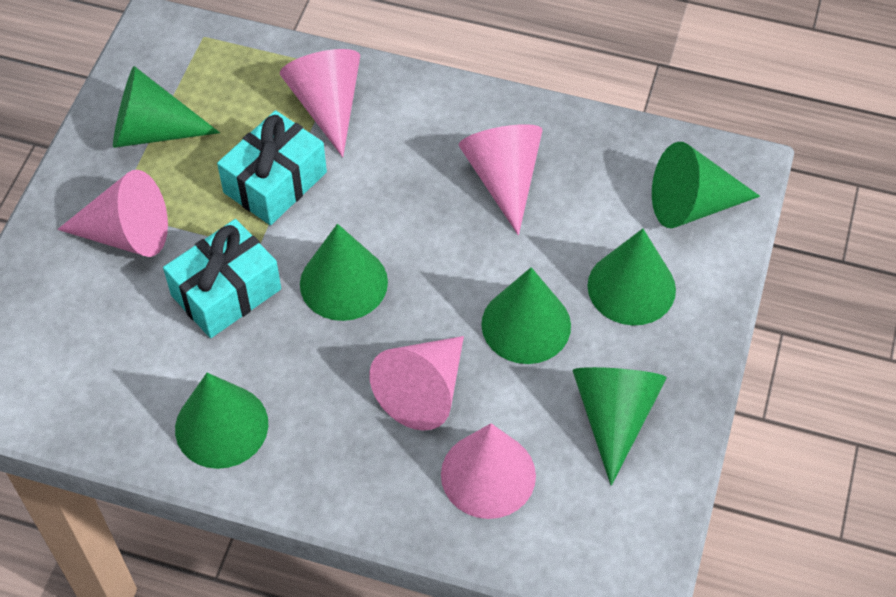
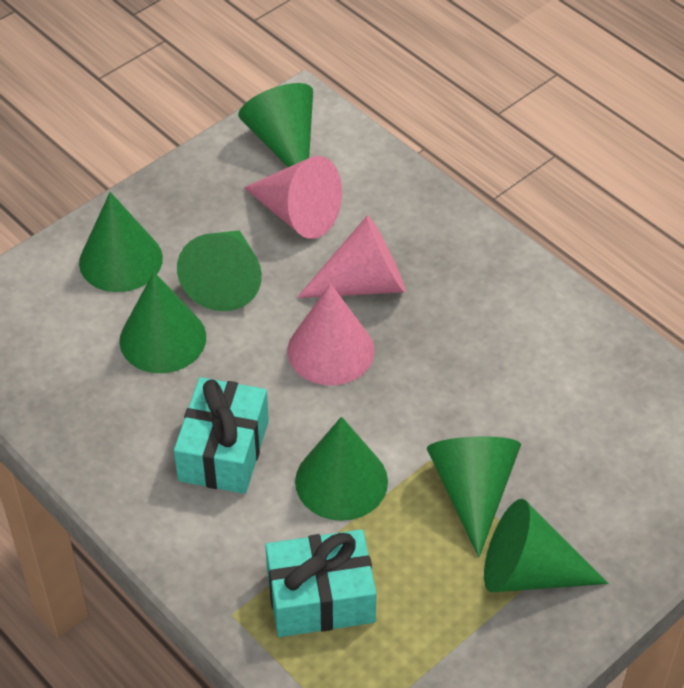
pink cone: [57,170,168,257] [280,49,360,157] [369,336,464,431] [441,423,536,519] [458,124,543,235] = 5 -> [244,156,342,239] [287,283,375,385] [297,215,405,298] = 3

